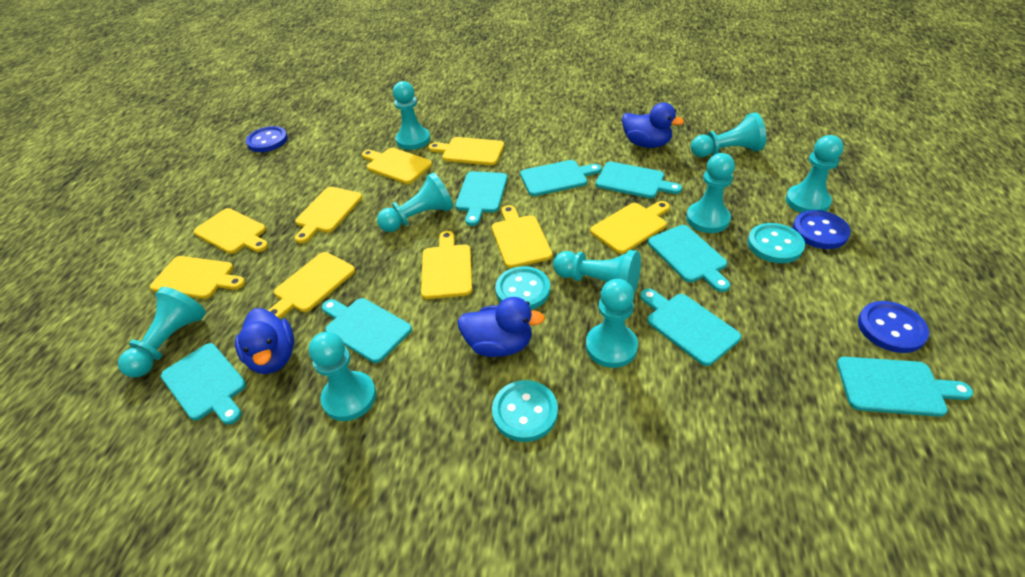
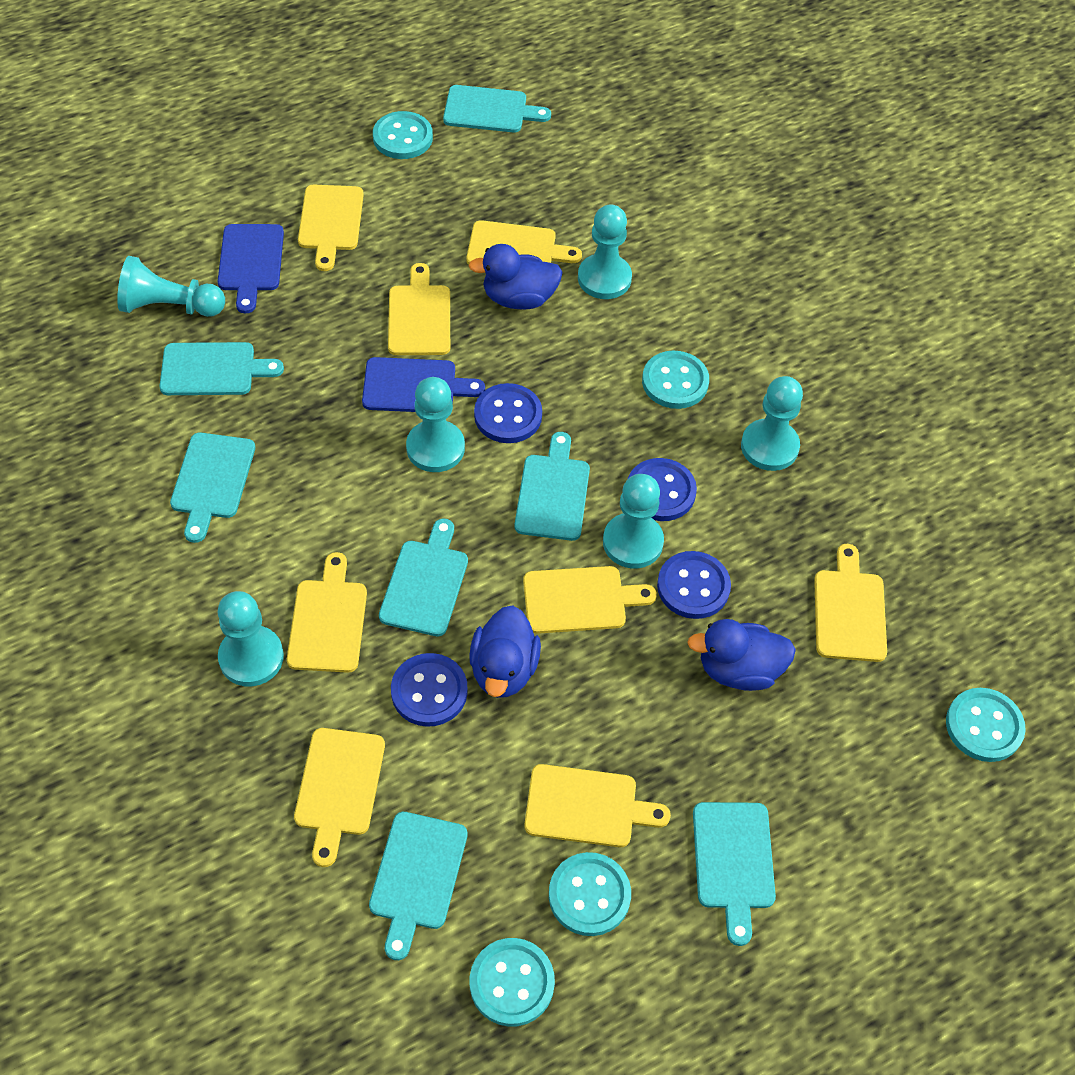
blue button: [246,126,288,152] [793,210,851,249] [858,301,929,353] = 3 -> [391,653,468,727] [474,383,542,443] [628,458,697,521] [657,551,731,619] = 4
blue cutting board: none = 0 -> [218,224,284,313] [362,357,485,412] = 2
turquoise button: [492,380,558,442] [495,266,550,310] [748,223,805,263] = 3 -> [373,111,433,159] [470,938,555,1027] [549,852,631,936] [642,351,709,409] [946,688,1026,762] = 5
turquoise cutting board: [161,343,246,425] [322,298,412,363] [455,171,507,226] [520,160,602,196] [596,162,682,198] [640,289,741,366] [648,225,730,292] [837,357,973,417] = 8 -> [159,342,284,395] [170,433,255,543] [369,812,468,960] [379,519,468,636] [443,85,551,132] [514,432,590,541] [693,802,776,946] = 7
turquoise pawn: [118,287,206,377] [309,332,376,421] [377,172,453,232] [393,81,430,150] [553,250,641,294] [586,279,638,368] [686,153,735,233] [691,112,766,157] [785,135,844,213] = 9 -> [117,256,225,317] [218,591,284,686] [406,377,465,472] [578,204,632,299] [603,474,664,568] [741,376,803,471] = 6
yellow cutting board: [150,256,245,299] [194,208,268,254] [268,252,355,319] [295,187,362,243] [362,148,432,184] [421,231,472,299] [428,137,504,165] [492,205,552,268] [590,201,670,254] = 9 -> [287,552,367,673] [294,728,385,867] [298,185,364,271] [388,263,450,355] [466,220,582,265] [523,566,657,634] [524,764,671,847] [814,544,887,662] = 8

